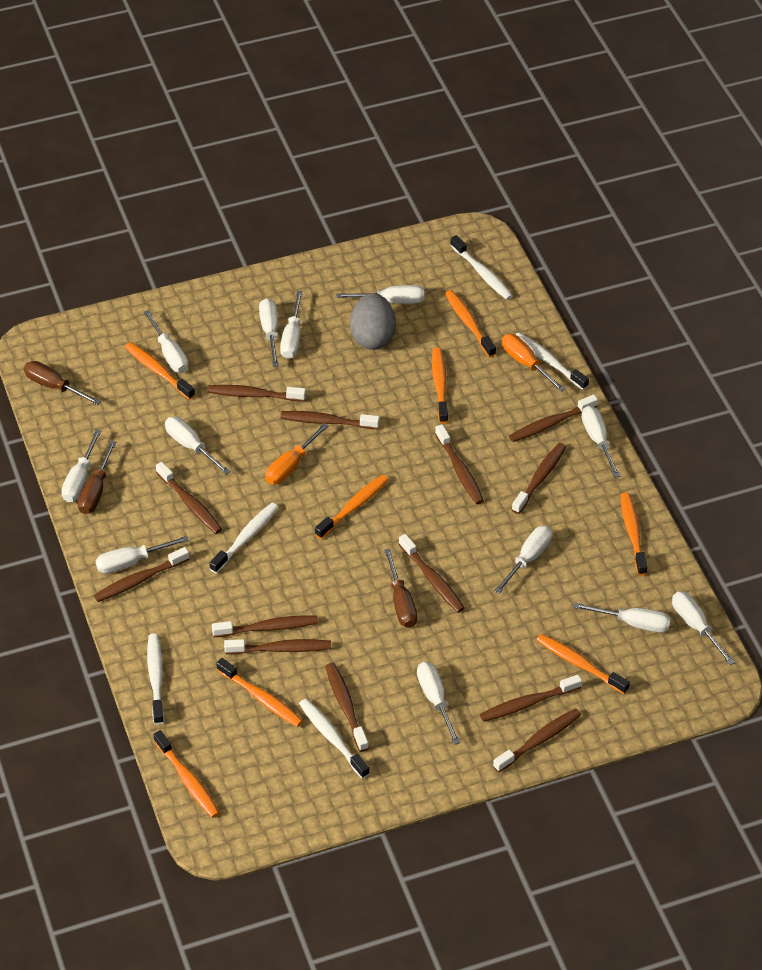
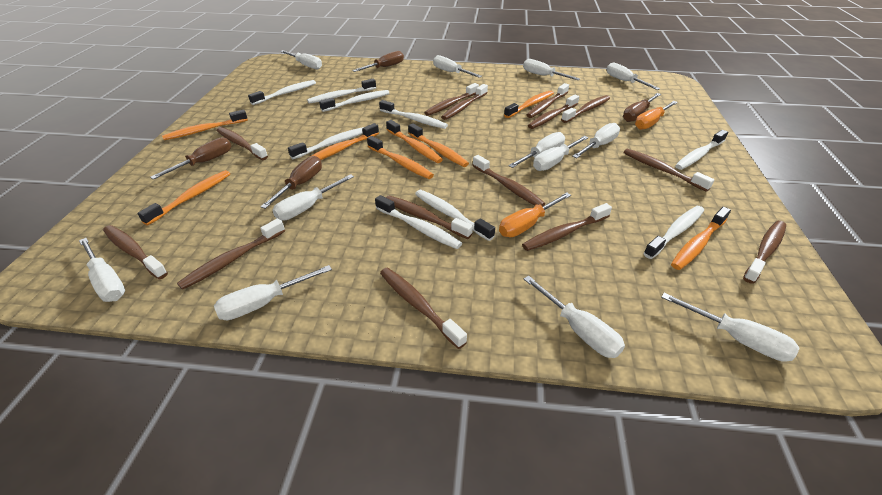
brown screwdriver: [24,361,101,405] [77,441,116,514] [384,549,417,628] = 3 -> [150,137,231,180] [260,156,322,209] [352,51,404,72] [623,93,661,122] = 4
brown toothbrush: [94,547,189,602] [156,462,222,534] [208,385,306,402] [212,615,318,637] [224,639,331,654] [281,411,380,429] [326,663,369,752] [399,534,465,613] [435,424,484,504] [480,675,582,722] [493,708,581,772] [509,395,598,442] [512,443,566,514] = 13 -> [103,225,168,279] [177,218,285,290] [216,127,268,160] [380,268,467,349] [386,196,473,239] [424,83,479,116] [441,84,488,120] [472,155,545,207] [522,203,612,251] [527,83,569,118] [528,94,579,129] [561,95,610,123] [623,149,714,192] [743,221,786,284] = 14
grey egg: [350,293,396,350] = 1 -> none = 0
white toothbrush: [147,633,164,725] [210,503,278,573] [299,699,370,779] [450,235,513,300] [515,332,589,390] = 5 -> [248,80,316,105] [288,127,364,159] [307,79,376,104] [319,90,389,112] [375,195,462,249] [379,100,448,129] [415,190,495,241] [643,206,704,259] [675,130,728,170] = 9

